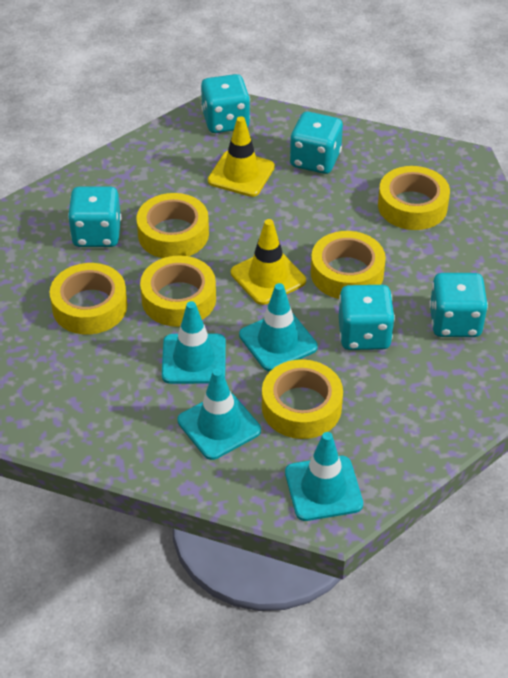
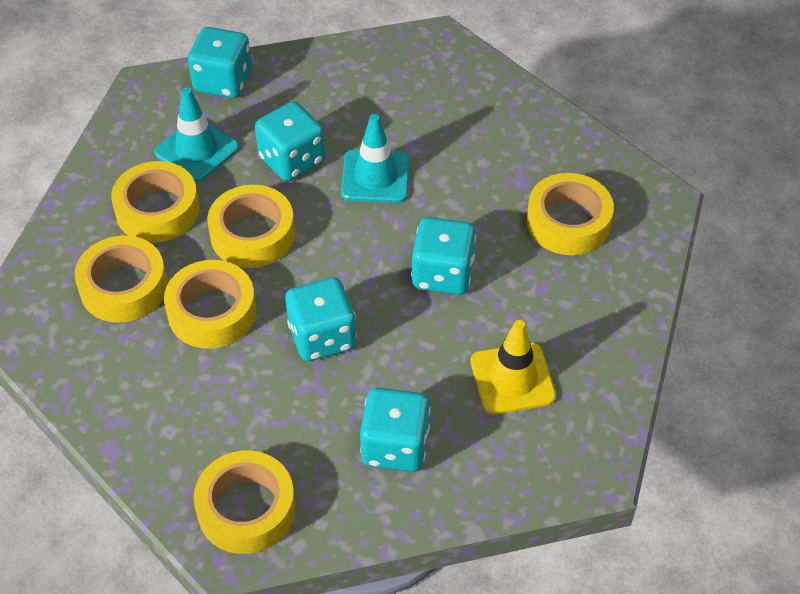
turquoise traffic cone: [162,301,226,384] [178,368,261,460] [239,283,318,371] [285,432,363,521] = 4 -> [154,87,239,182] [341,114,410,203] = 2
yellow traffic cone: [208,116,275,197] [231,219,306,305] = 2 -> [471,320,556,415] = 1

